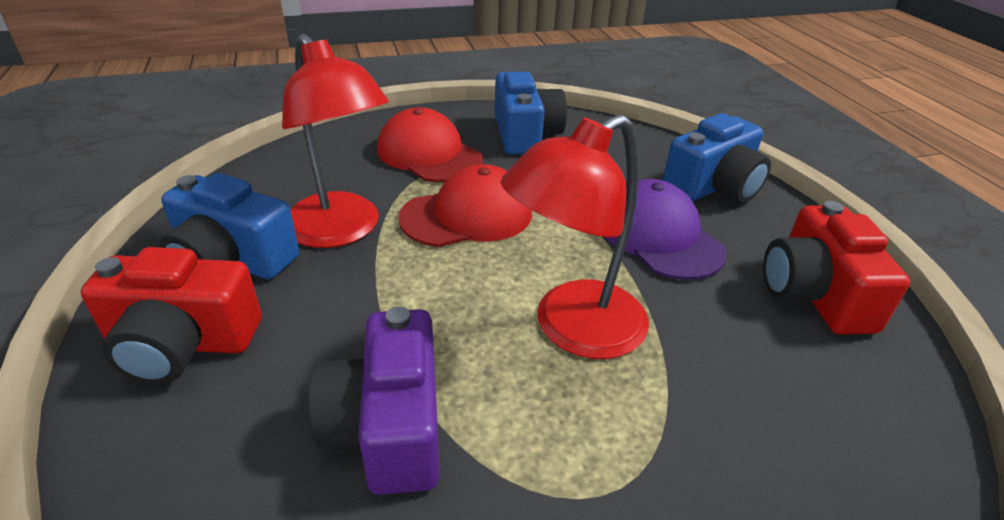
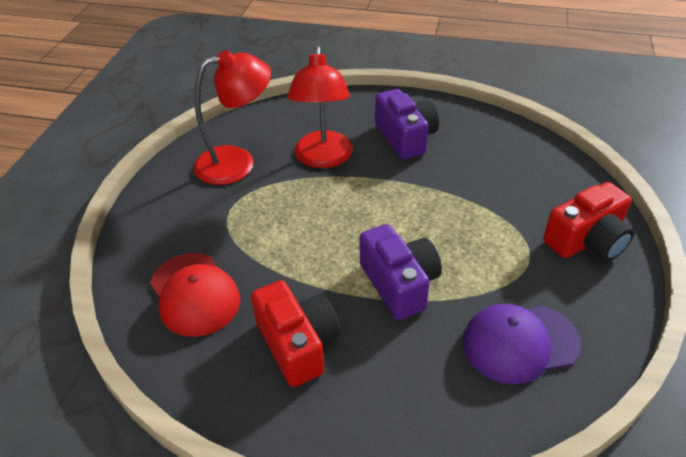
blue camera: [159,173,299,279] [495,72,567,154] [663,113,771,203] = 3 -> none = 0
purple camera: [308,306,440,495] = 1 -> [360,224,442,320] [375,89,439,159] = 2
red cap: [377,108,483,182] [398,164,532,247] = 2 -> [150,253,240,337] = 1

